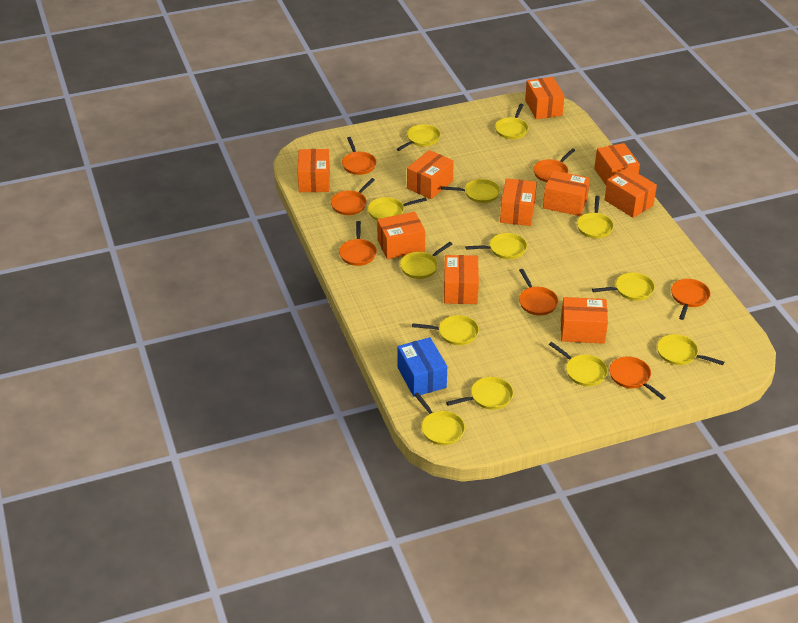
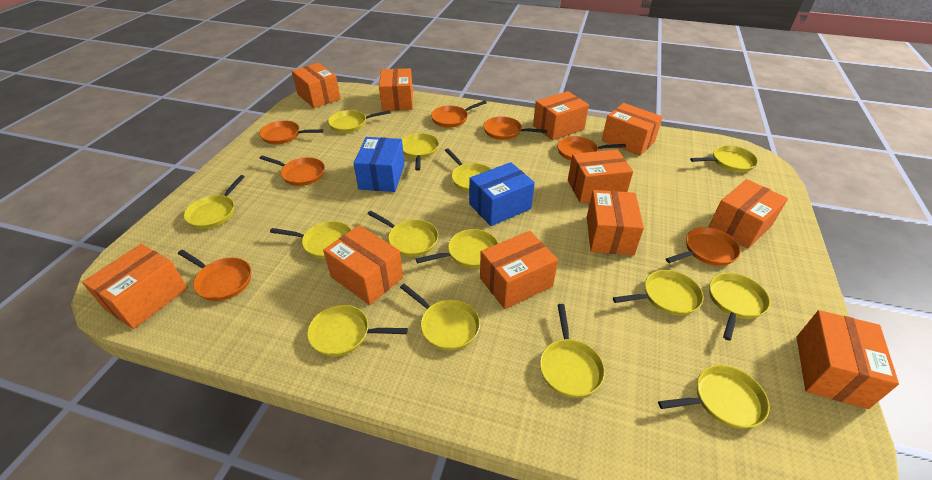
blue box: [397,337,447,397] = 1 -> [353,137,405,192] [469,162,535,226] = 2
orange box: [297,149,330,192] [377,212,425,259] [407,150,454,199] [444,255,479,304] [500,178,537,226] [525,77,565,119] [543,170,590,216] [561,297,608,344] [594,143,640,185] [605,168,657,218] = 10 -> [82,244,188,329] [292,63,341,108] [323,225,403,305] [379,68,413,111] [480,231,558,309] [533,91,589,140] [568,149,633,203] [587,190,644,255] [602,103,663,156] [709,179,788,249] [797,310,899,409] = 11
yellow pan: [368,197,427,220] [397,124,441,151] [400,242,452,279] [412,315,479,345] [414,393,465,445] [441,179,500,203] [446,377,513,410] [465,233,527,259] [495,104,529,139] [549,342,608,386] [577,196,614,238] [592,272,655,301] [657,334,724,365] = 13 -> [184,175,245,229] [270,221,352,259] [307,305,408,356] [328,110,390,133] [367,211,438,257] [400,284,480,351] [402,133,439,171] [416,229,498,268] [445,148,491,192] [540,304,605,398] [613,270,704,316] [658,365,769,429] [690,145,758,172] [709,273,770,341] = 14

